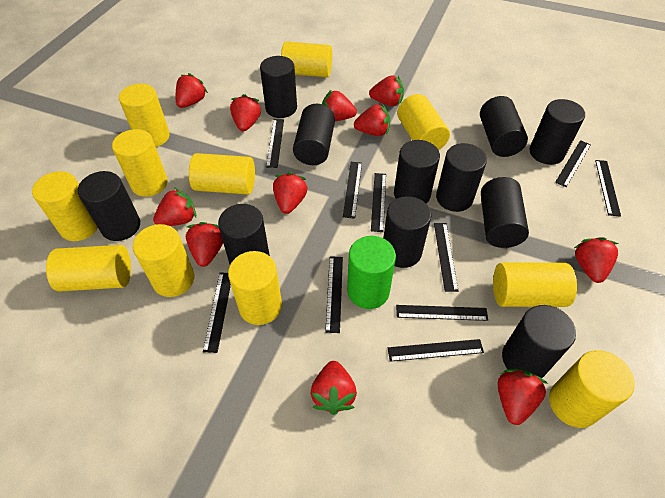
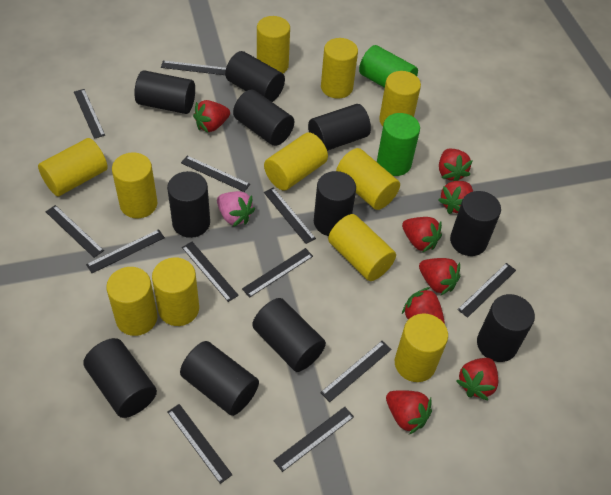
black ruler: [203,273,231,353] [266,119,284,168] [325,256,343,333] [343,162,362,219] [371,173,386,232] [388,339,484,362] [396,305,488,321] [434,223,459,292] [555,140,591,187] [595,160,621,217] = 10 -> [45,205,104,258] [74,89,105,139] [86,229,165,273] [161,61,226,75] [167,404,232,484] [181,156,250,192] [182,242,239,302] [242,248,313,298] [264,187,316,244] [273,407,354,472] [320,341,392,402] [457,263,516,318] = 12
green cylinder: [347,236,396,309] = 1 -> [359,45,418,88] [377,113,420,176] = 2
pink strawberry: none = 0 -> [217,191,255,227] = 1
red strawberry: [153,188,196,226] [176,73,208,108] [186,222,223,267] [230,94,261,131] [273,172,308,214] [311,361,357,415] [322,89,357,121] [354,104,390,136] [369,75,404,106] [498,369,548,425] [574,237,618,283] = 11 -> [193,100,230,133] [386,390,432,434] [402,217,442,253] [402,287,445,324] [419,258,460,295] [438,181,473,214] [439,149,473,181] [456,358,498,400] = 8

